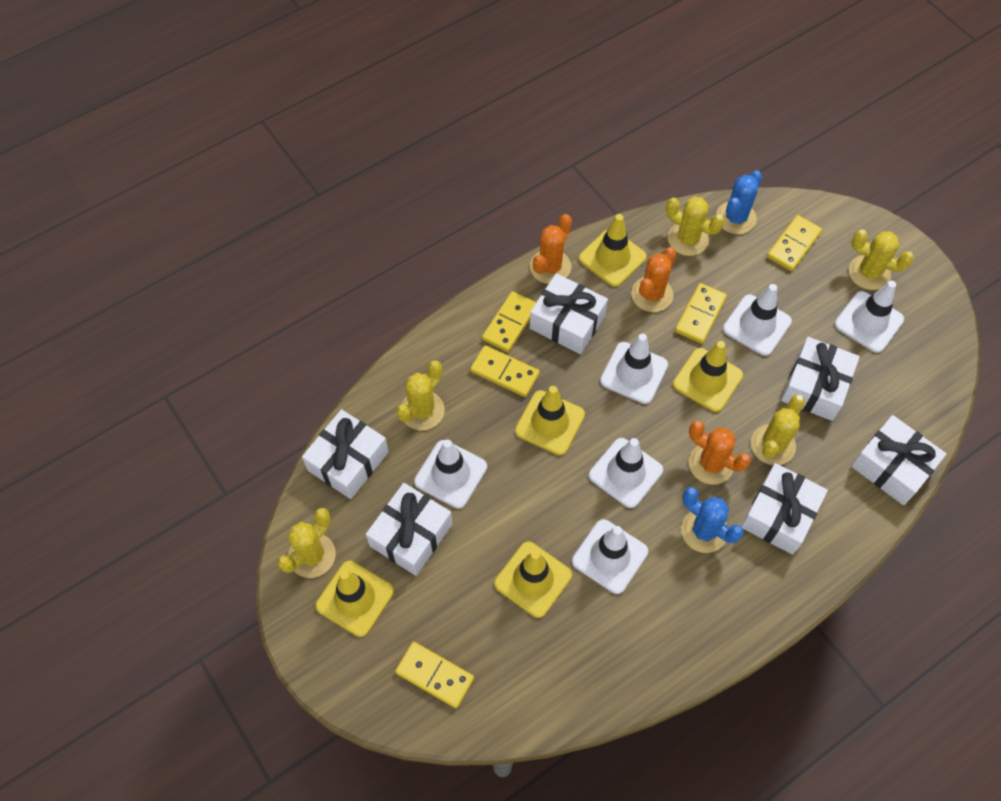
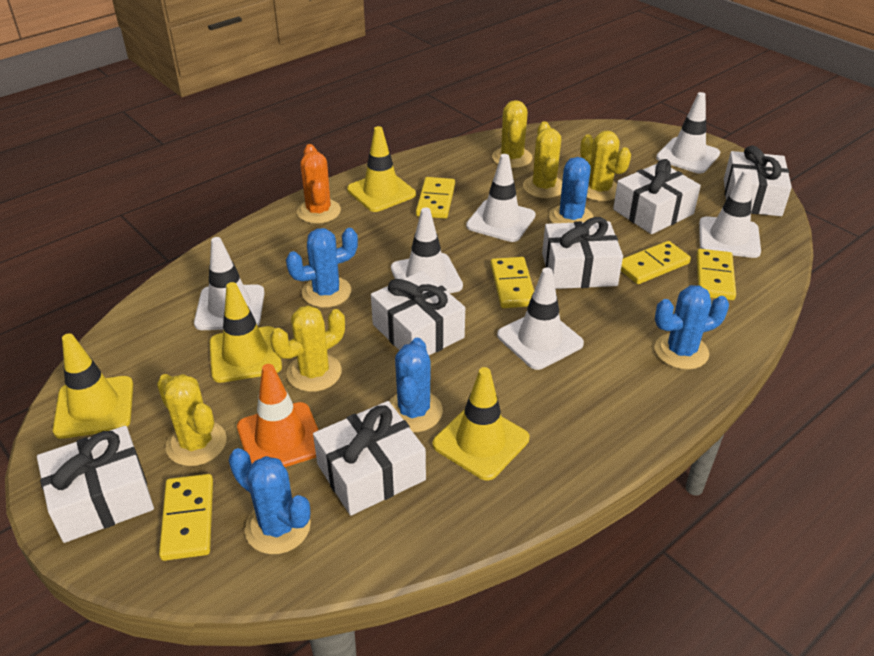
blue cactus: [681,487,743,553] [716,171,762,234] = 2 -> [229,448,311,554] [286,228,358,308] [389,338,443,432] [549,157,594,223] [655,285,729,370] = 5
orange cactus: [530,214,572,284] [631,247,676,312] [689,420,751,485] = 3 -> [297,144,341,224] = 1
orange traffic cone: none = 0 -> [237,364,318,467] = 1
yellow traffic cone: [315,561,394,637] [494,541,572,618] [515,386,585,455] [579,214,647,287] [673,341,743,412] = 5 -> [53,333,133,439] [210,282,282,383] [347,126,416,212] [433,367,529,481] = 4

